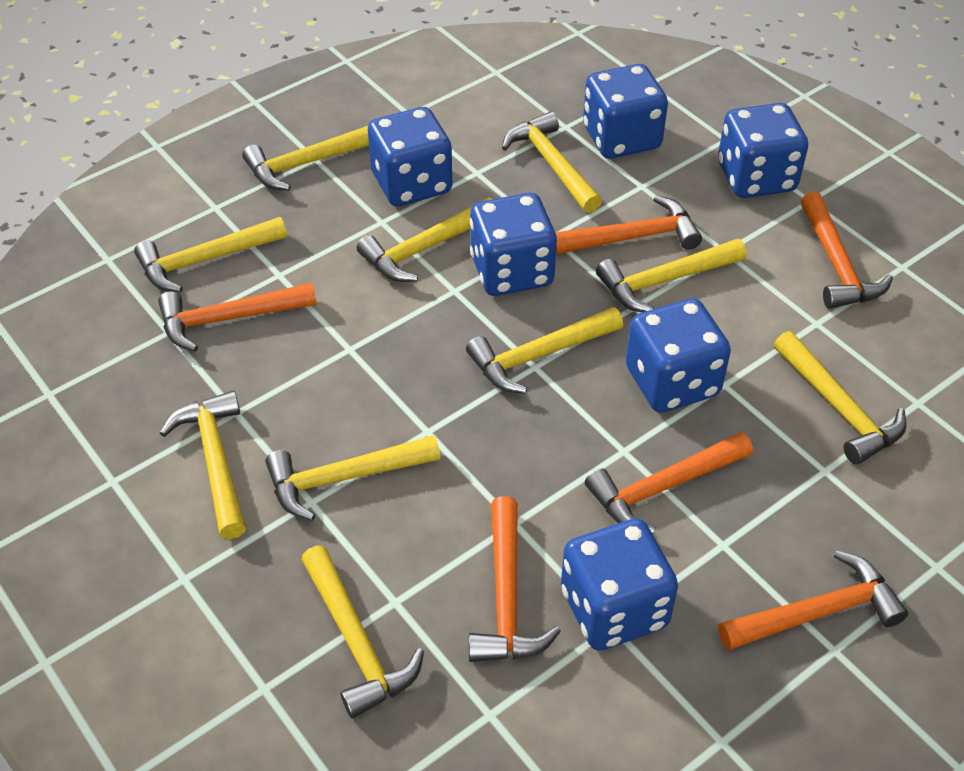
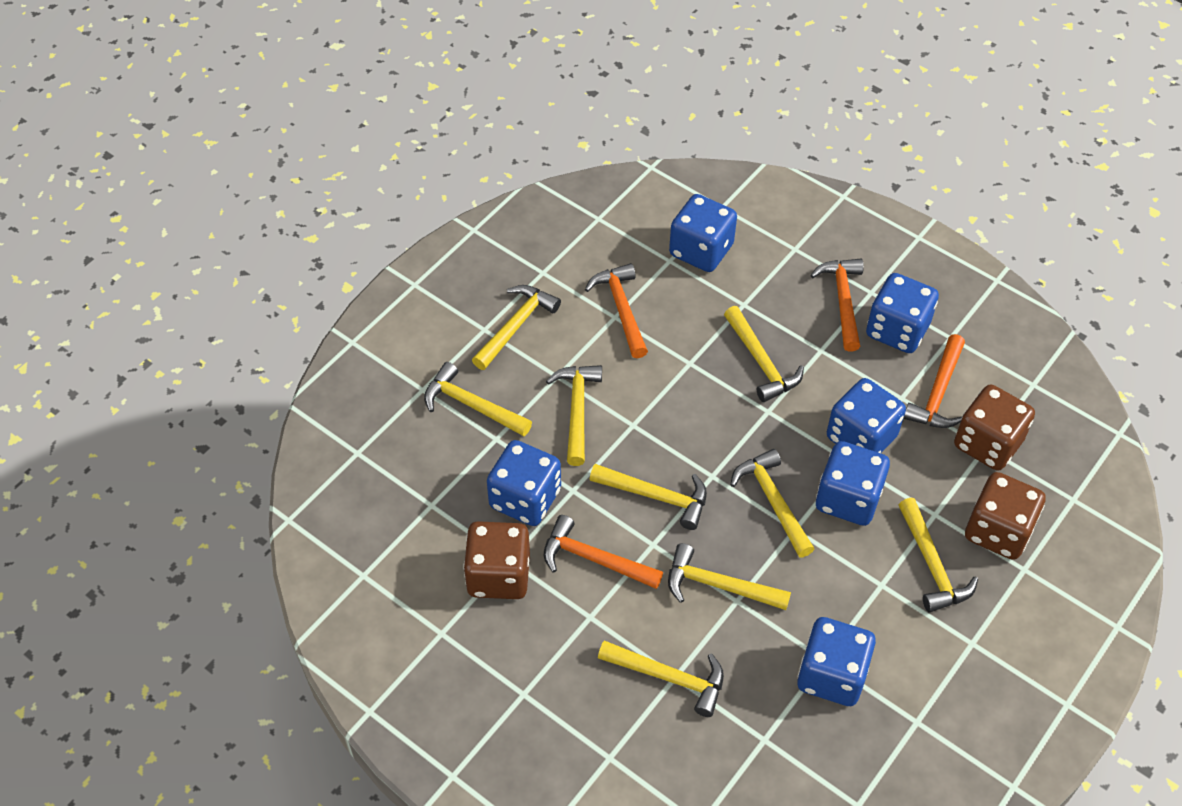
brown dice: none = 0 -> [464,521,530,599] [954,385,1035,471] [965,472,1046,560] = 3
orange hammer: [158,283,317,352] [469,496,561,662] [555,196,702,254] [585,432,753,534] [718,551,908,651] [801,192,893,309] = 6 -> [544,515,663,589] [585,263,648,358] [810,259,864,351] [903,334,965,428] = 4
yellow hammer: [134,217,287,292] [160,391,246,539] [242,126,369,191] [266,435,440,521] [301,545,424,718] [357,198,492,282] [466,307,623,394] [502,111,602,213] [596,239,746,312] [774,331,907,465] = 10 -> [424,362,532,436] [472,285,561,370] [546,365,602,466] [590,464,707,530] [598,641,724,717] [668,543,791,610] [724,306,804,402] [730,449,814,557] [899,498,978,613] = 9

